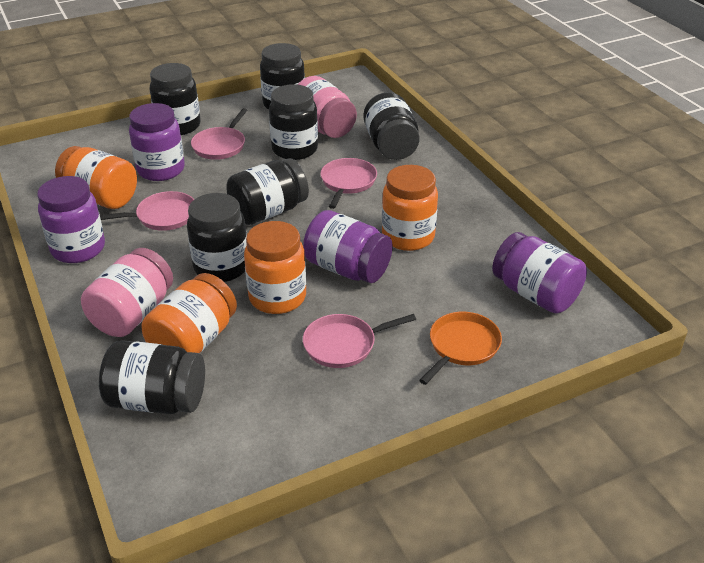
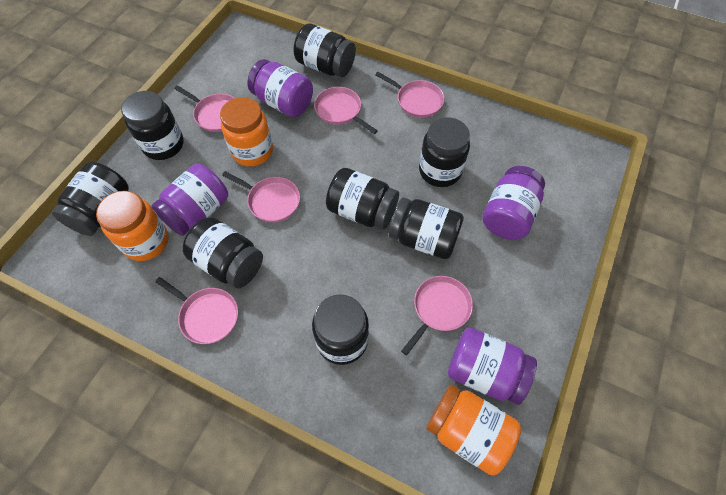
black jar: [99,340,205,414] [150,63,200,135] [187,193,247,282] [226,158,309,225] [260,43,305,110] [269,84,318,160] [364,92,420,160] = 7 -> [52,162,129,236] [121,91,184,160] [183,217,263,289] [294,24,356,77] [312,295,369,365] [326,168,399,229] [389,197,464,259] [419,117,470,187] = 8
orange jar: [55,146,137,209] [142,273,237,353] [244,221,306,314] [382,165,438,251] = 4 -> [96,191,168,261] [220,97,273,167] [426,385,521,476] = 3
orange pan: [419,312,502,385] = 1 -> none = 0
pink jar: [81,248,173,337] [297,76,357,138] = 2 -> none = 0
pink pan: [100,191,194,231] [191,108,247,160] [303,314,416,368] [320,158,377,209] = 4 -> [155,277,238,344] [174,85,234,132] [222,171,300,222] [314,87,378,134] [375,72,444,118] [401,276,473,355] = 6

